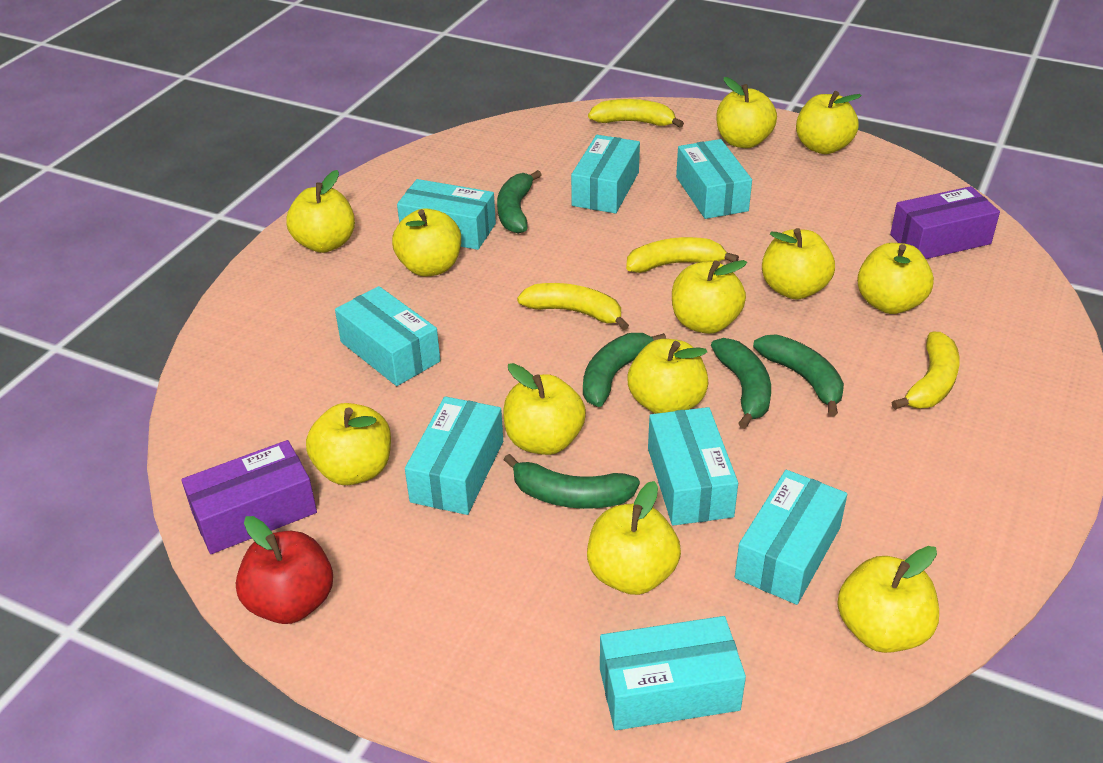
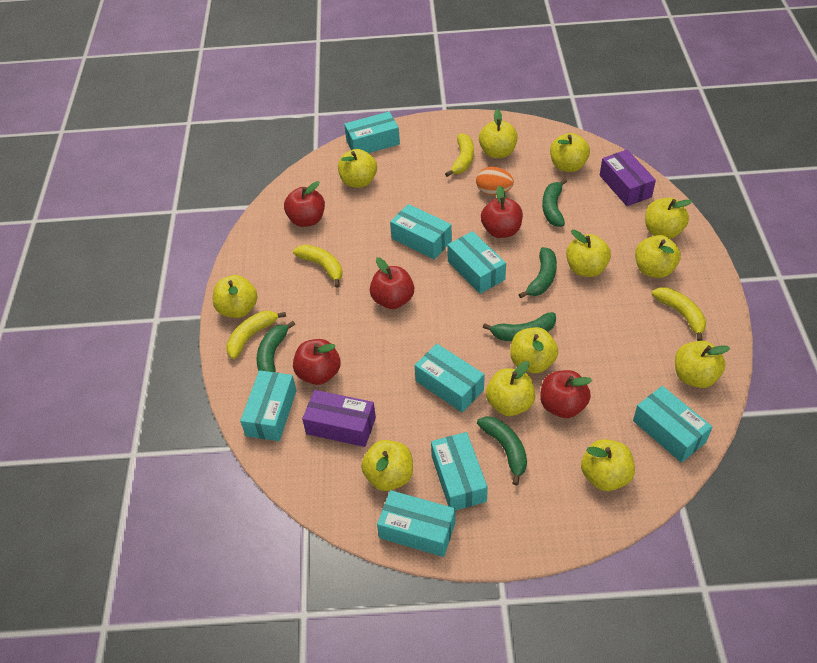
orange egg: none = 0 -> [476,167,514,195] = 1
red apple: [236,516,333,624] = 1 -> [284,181,325,227] [293,339,341,385] [370,257,414,309] [481,185,523,238] [540,370,592,418] = 5

